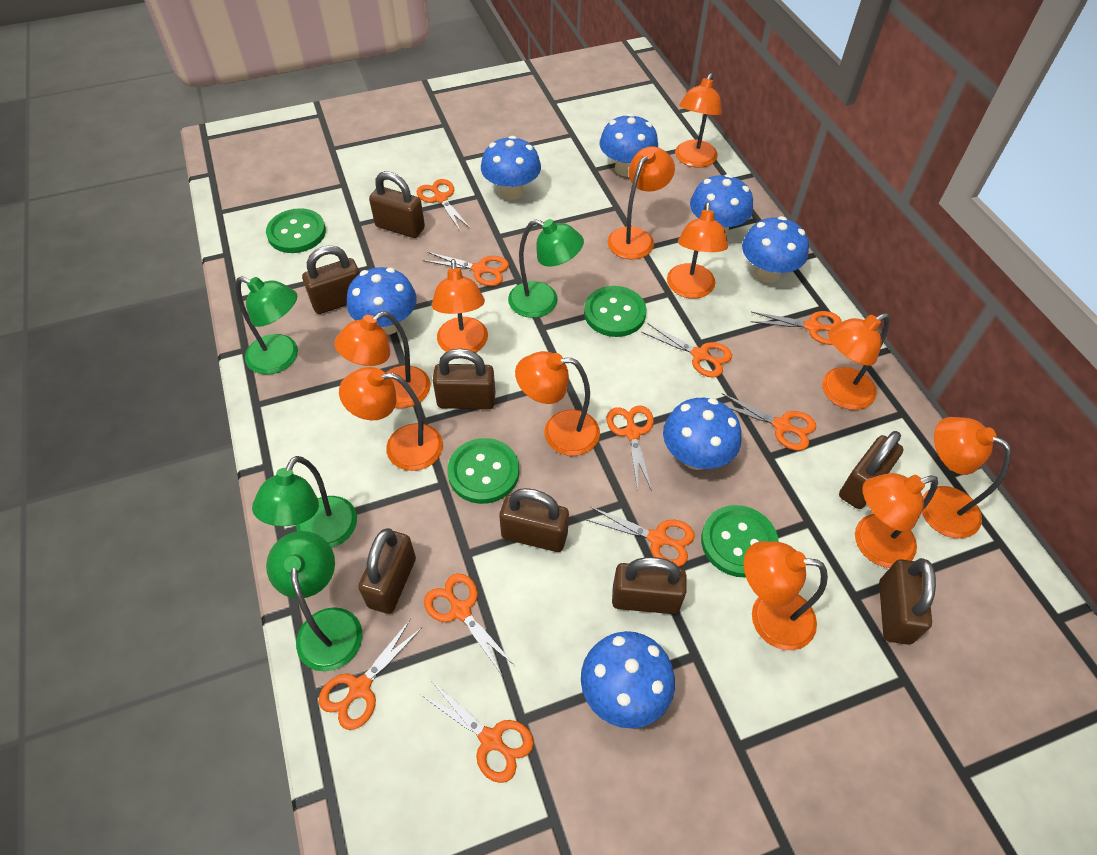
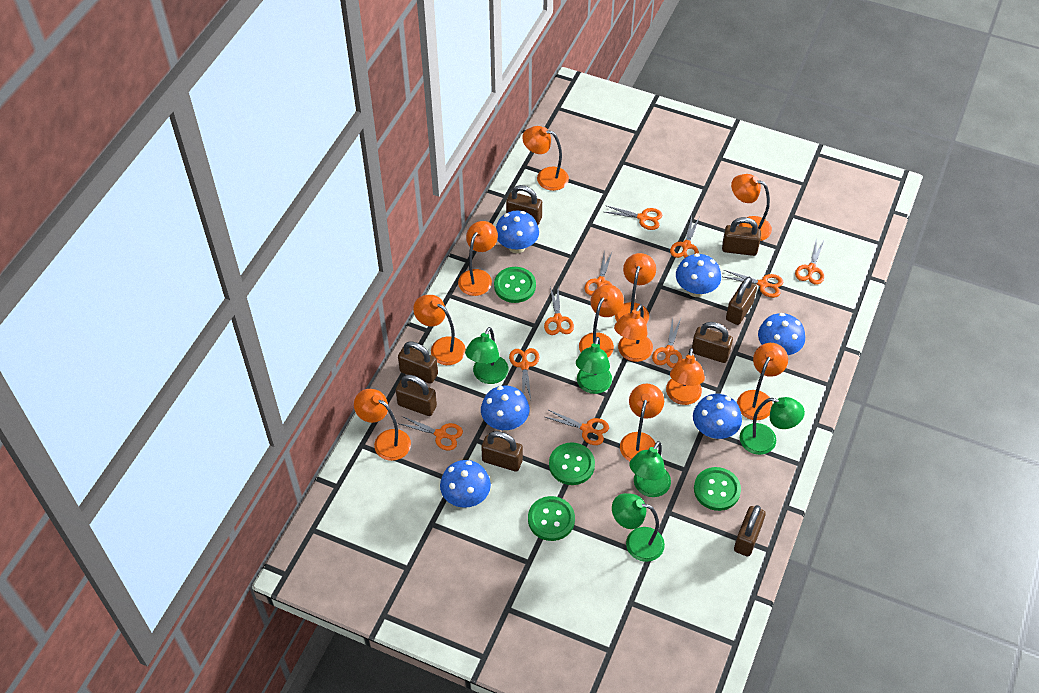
blue mushroom: [347,267,417,335] [481,136,541,200] [581,631,675,728] [600,113,658,177] [663,398,742,470] [690,174,753,236] [742,216,809,283] = 7 -> [440,460,491,508] [481,386,529,431] [496,211,539,253] [676,253,721,297] [693,394,742,439] [758,313,805,355] = 6
green lamp: [235,276,298,374] [252,456,357,548] [266,531,362,672] [508,219,584,318] = 4 -> [465,327,508,384] [576,337,612,394] [612,493,665,562] [629,441,671,497] [740,397,805,455] = 5

